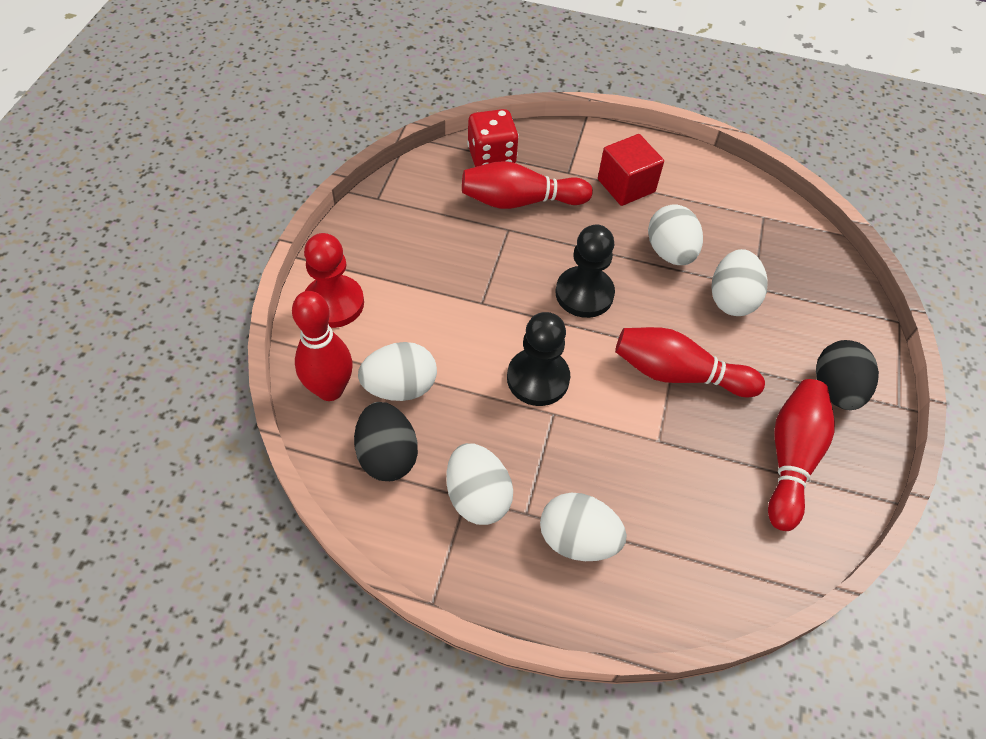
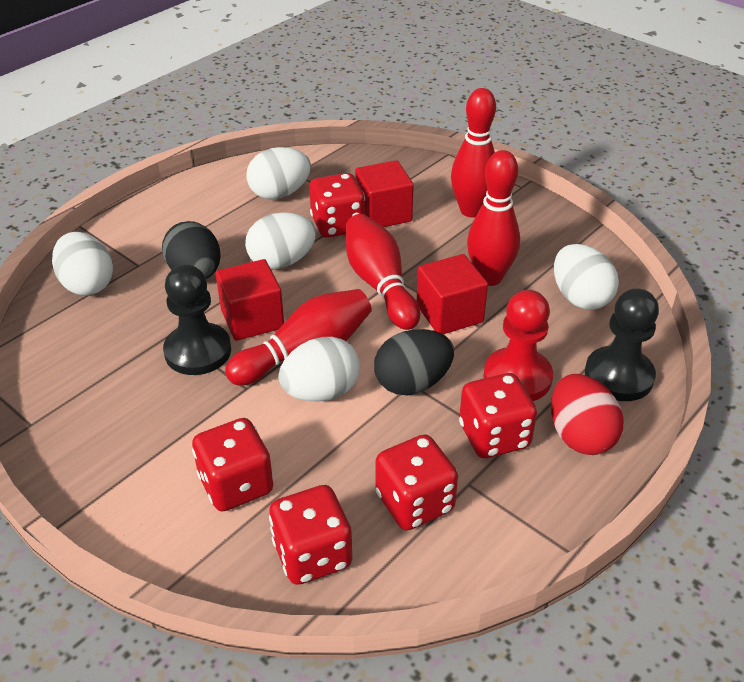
red cube: [598,134,664,206] = 1 -> [216,259,284,341] [355,160,414,227] [417,254,488,334] = 3
red dice: [467,109,519,167] = 1 -> [192,418,273,511] [269,485,352,585] [310,173,365,238] [375,434,458,530] [459,373,537,458] = 5
red egg: none = 0 -> [551,374,624,455] = 1

